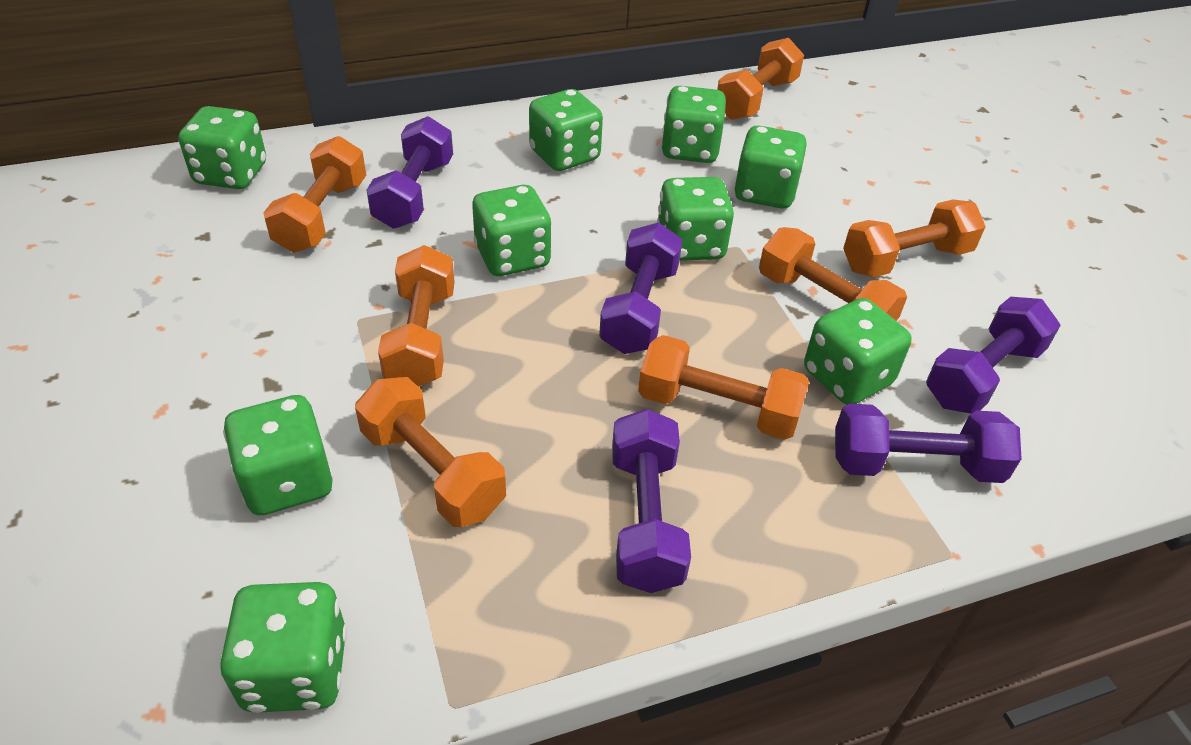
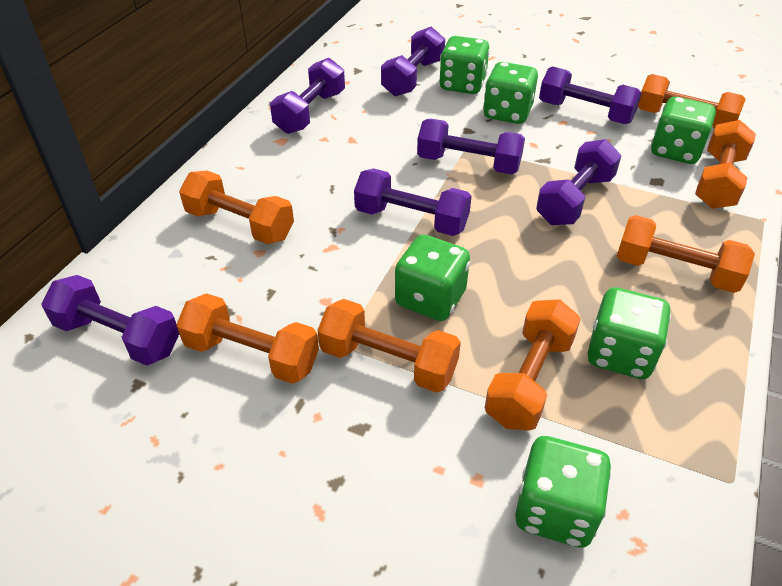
green dice: [179,106,266,189] [219,582,347,713] [223,395,333,516] [472,185,552,276] [529,89,603,171] [657,177,734,261] [661,86,726,163] [735,126,807,209] [804,298,912,405] = 9 -> [395,235,470,321] [440,36,490,94] [483,62,538,124] [515,436,612,548] [588,287,671,379] [651,97,716,164] = 6
purple dumbbell: [366,116,453,229] [599,223,683,354] [612,409,691,593] [835,403,1022,483] [926,297,1061,414] = 5 -> [41,275,179,366] [270,58,345,134] [354,168,472,236] [381,27,445,96] [417,119,525,174] [536,139,621,225] [539,66,642,124] = 7

